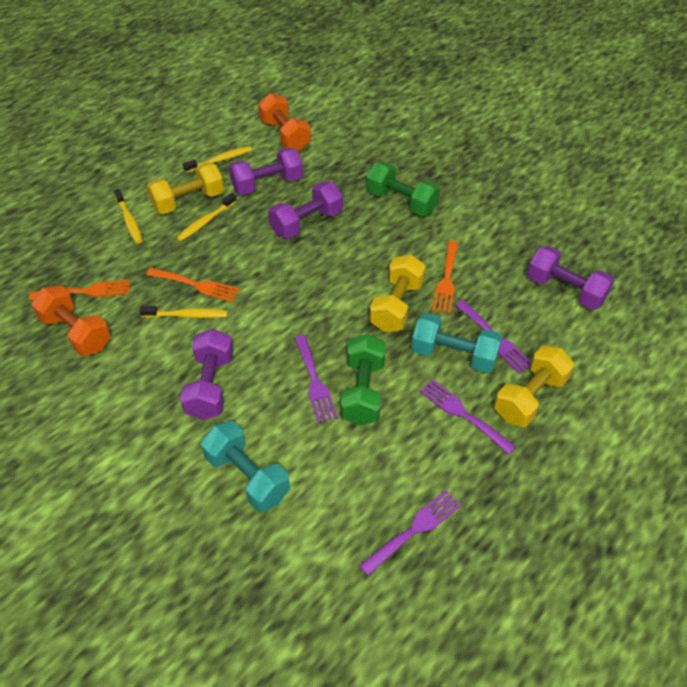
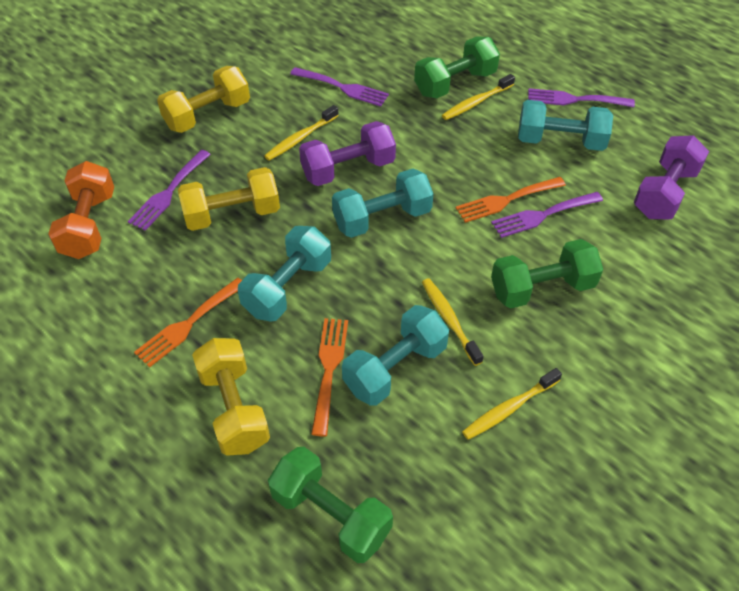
green dumbbell: [341,334,386,426] [366,162,440,216] = 2 -> [268,447,393,563] [414,36,500,98] [491,239,603,308] = 3
orange dumbbell: [31,285,111,356] [258,93,311,151] = 2 -> [48,161,114,259] = 1
purple dumbbell: [180,329,234,420] [229,148,303,195] [268,181,343,239] [527,246,615,310] = 4 -> [299,121,396,186] [634,135,709,219] = 2
turquoise dumbbell: [201,421,290,512] [411,313,502,373] = 2 -> [238,226,331,322] [332,169,433,238] [342,305,449,406] [518,100,613,151] = 4

